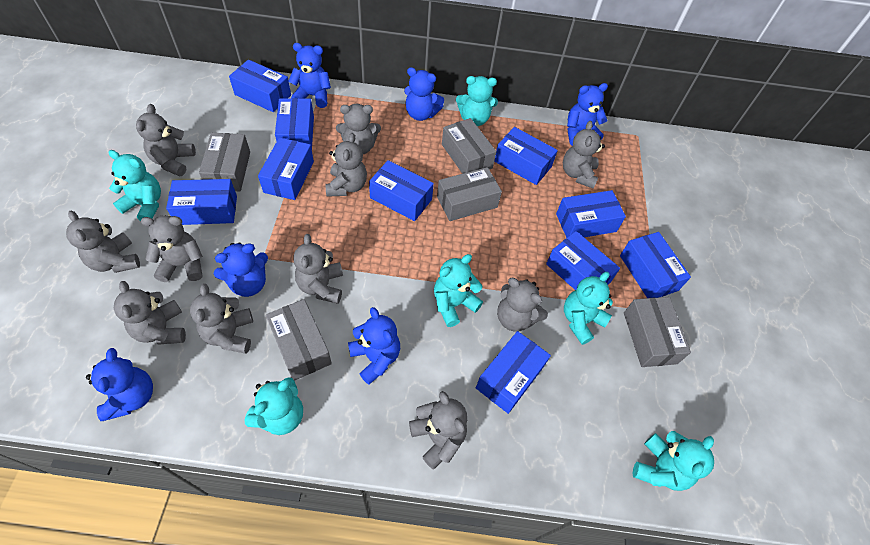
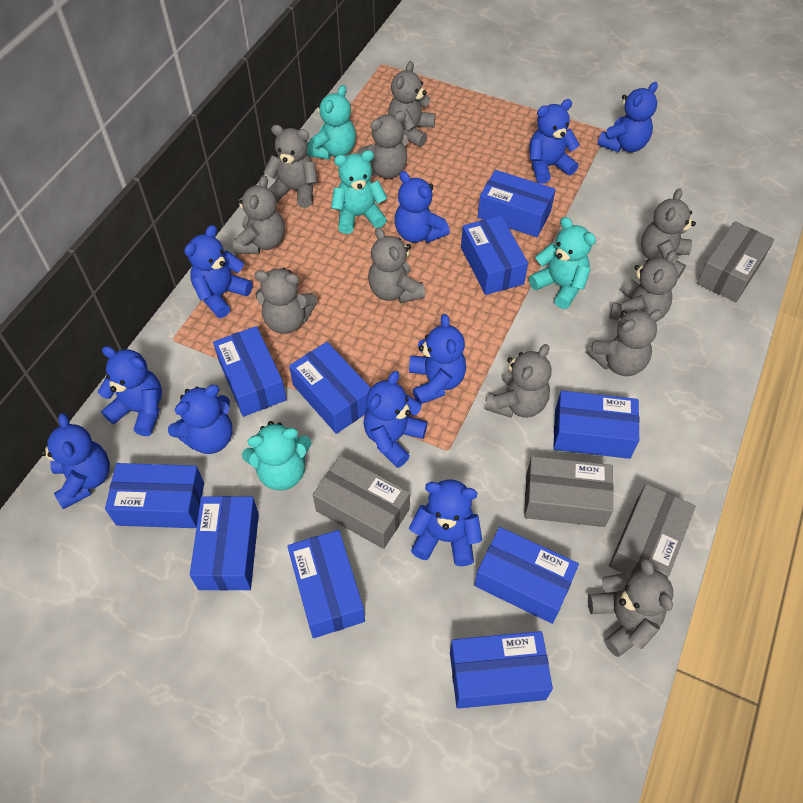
blue teddy bear: [86,348,153,421] [214,242,268,297] [288,43,331,108] [348,307,400,385] [404,67,444,121] [567,83,608,146] = 6 -> [41,413,110,509] [98,346,162,436] [168,385,232,454] [184,225,252,318] [363,371,428,468] [395,171,450,243] [409,314,466,404] [409,480,482,566] [529,99,580,184] [597,82,658,152] = 10
grey box: [199,133,250,191] [266,299,332,381] [437,167,502,221] [442,118,496,174] [624,297,691,367] = 5 -> [313,456,410,549] [524,456,614,527] [609,484,696,578] [697,221,774,302] = 4
turquoise teddy bear: [108,150,161,221] [244,377,303,435] [434,254,483,327] [456,76,498,126] [564,272,613,345] [633,431,714,491] = 6 -> [242,421,312,491] [307,85,356,160] [331,150,387,234] [529,217,596,309] = 4

